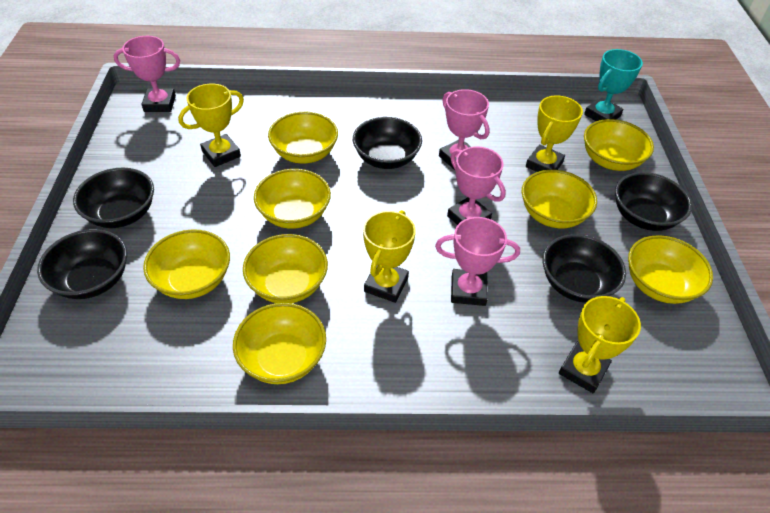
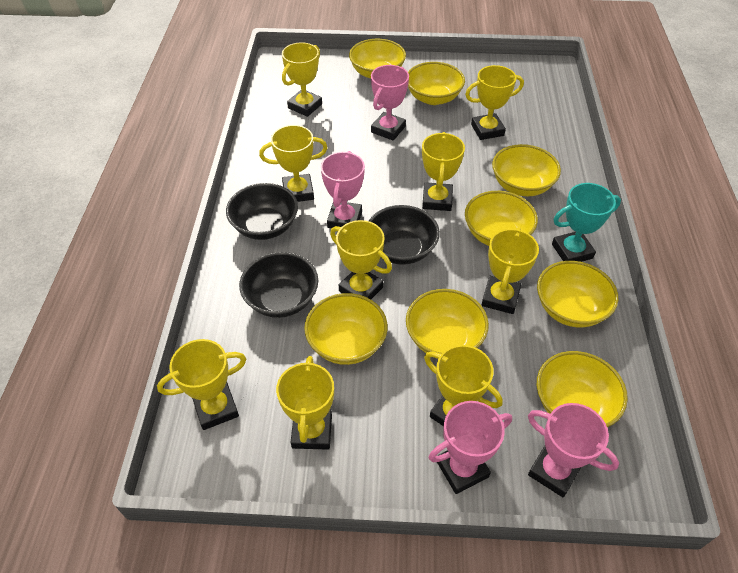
black bowl: [37,229,127,299] [73,168,154,228] [353,117,422,169] [542,234,626,303] [615,172,692,231] = 5 -> [226,183,298,240] [239,252,318,318] [369,205,440,265] = 3
yellow trophy: [178,84,244,167] [363,210,416,303] [526,95,583,172] [559,296,641,393] = 4 -> [157,339,246,430] [259,125,327,202] [276,356,334,450] [282,43,322,117] [330,220,392,299] [422,132,465,211] [424,345,503,426] [465,65,524,140] [482,227,539,314] = 9

